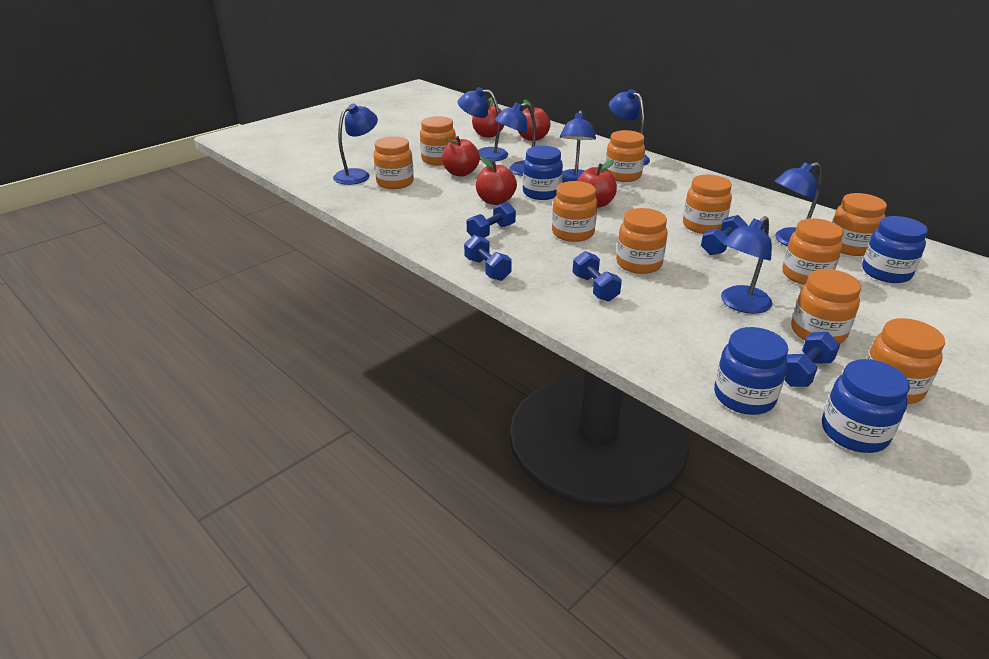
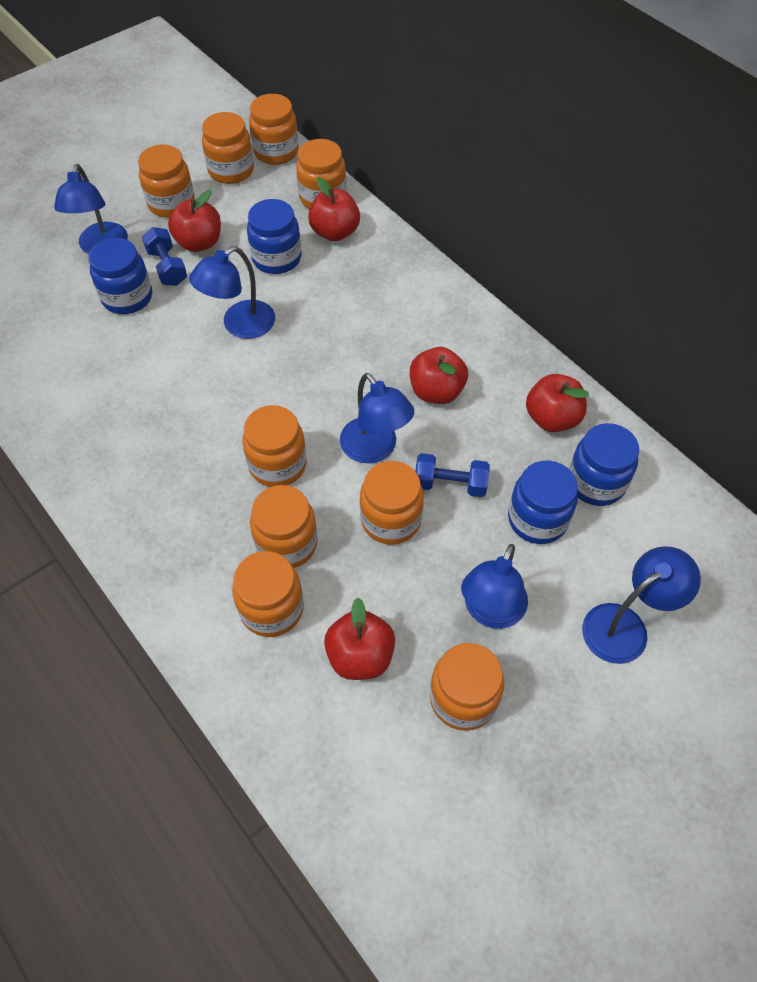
blue dumbbell: [464,235,512,281] [467,202,516,238] [573,251,622,302] [701,215,748,255] [784,332,840,387] = 5 -> [142,227,187,286] [415,453,490,497] = 2
blue lamp: [333,103,378,185] [458,87,508,161] [495,102,536,176] [560,110,596,183] [609,89,650,166] [721,216,772,314] [775,162,821,246] = 7 -> [54,164,128,254] [189,246,275,339] [340,373,414,463] [461,544,528,629] [582,546,701,664] = 5
orange jar: [374,136,414,189] [420,116,456,165] [552,181,597,242] [606,130,645,182] [616,208,668,274] [683,175,732,234] [783,218,843,285] [791,269,861,344] [832,193,887,256] [866,318,945,404] = 10 -> [138,145,195,218] [202,112,254,184] [232,551,304,637] [242,405,307,487] [249,94,299,165] [250,485,318,568] [296,139,347,209] [360,461,424,545] [430,643,504,731] = 9

